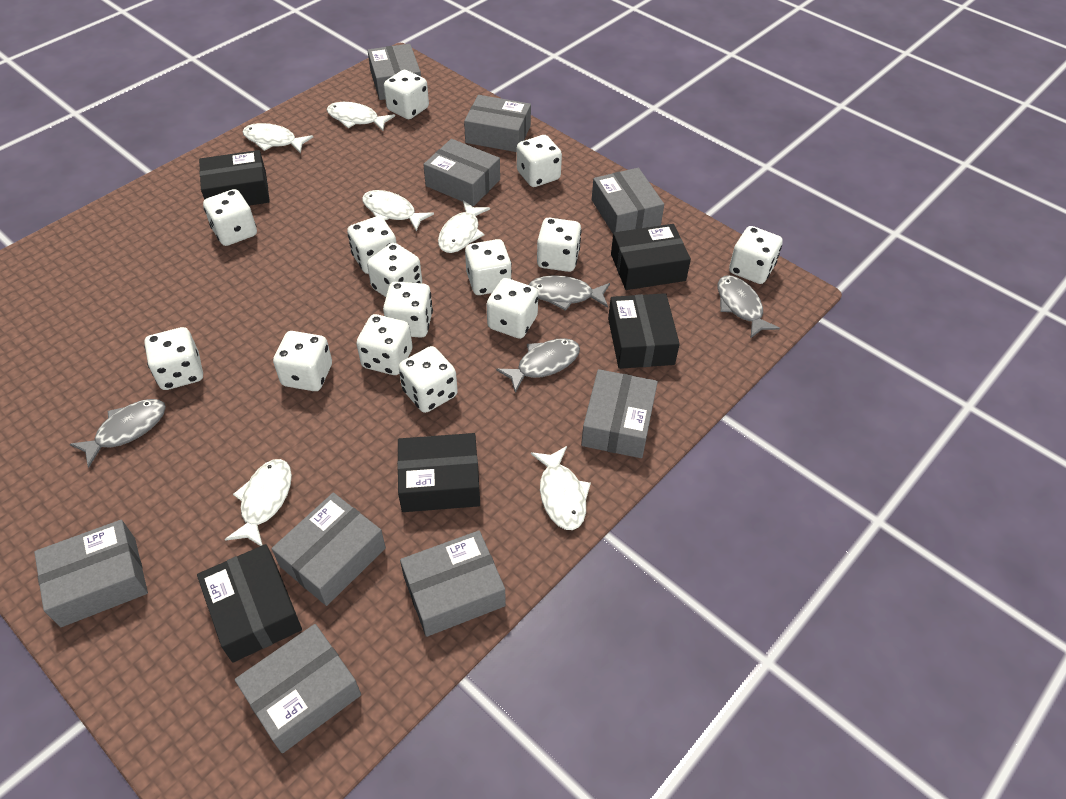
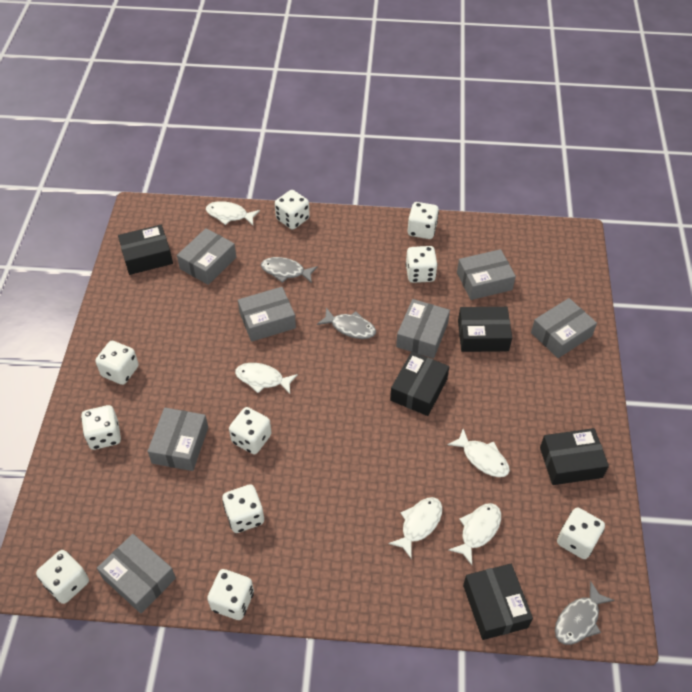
grey box: [34,520,148,627] [235,624,361,753] [272,493,386,606] [368,44,421,100] [400,531,506,637] [423,139,500,206] [464,95,531,152] [581,369,658,458] [592,168,664,233] = 9 -> [97,534,176,613] [147,408,208,471] [177,228,236,285] [238,287,296,342] [396,299,450,358] [457,249,516,300] [531,298,597,358] = 7
grey fish: [70,399,166,468] [496,338,580,393] [529,275,610,311] [718,275,780,339] = 4 -> [261,257,318,283] [317,308,376,339] [555,581,614,645] = 3
white dice: [144,327,203,390] [203,189,257,246] [273,331,332,391] [347,216,396,274] [356,314,412,375] [367,243,422,297] [383,281,433,338] [384,70,429,119] [399,346,458,413] [465,239,512,295] [487,278,538,339] [517,135,562,187] [537,218,581,272] [729,226,783,284] = 14 -> [36,550,89,604] [81,405,121,450] [95,341,139,385] [207,569,254,620] [222,484,264,533] [229,407,271,454] [275,190,310,230] [406,246,438,283] [408,202,439,239] [557,507,605,559] = 10
white fish: [225,459,292,546] [243,123,313,153] [327,102,395,131] [362,190,434,232] [438,201,490,253] [531,446,591,530] = 6 -> [206,201,260,225] [235,363,298,394] [388,497,442,559] [447,429,510,477] [449,503,501,565] = 5

